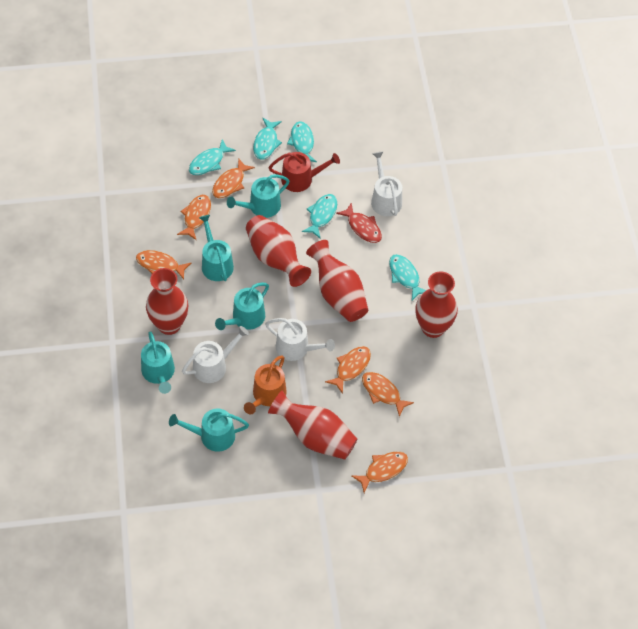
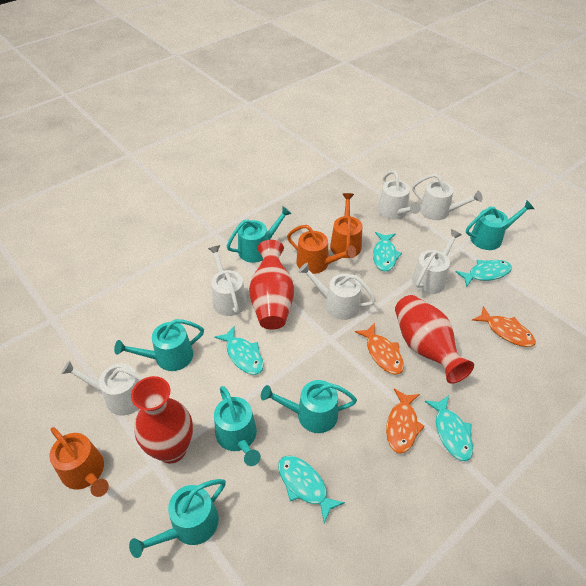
orange fish: [136,250,191,279] [177,195,211,240] [212,158,255,198] [325,346,371,394] [352,451,408,493] [362,372,414,417] = 6 -> [355,323,404,375] [386,389,425,453] [472,306,536,347] = 3
orange watering can: [244,355,287,414] = 1 -> [49,427,109,497] [287,225,356,274] [330,193,362,258] = 3
red fish: [336,202,382,243] = 1 -> none = 0
red vase: [146,268,188,335] [246,215,311,287] [268,390,358,459] [306,240,368,322] [415,271,458,338] = 5 -> [131,376,193,464] [249,240,294,330] [395,295,474,384] = 3
red watering can: [269,152,340,192] = 1 -> none = 0
turquoise watering can: [141,331,175,394] [169,408,249,452] [199,215,234,281] [215,283,269,330] [227,174,290,218] = 5 -> [114,319,204,371] [129,479,226,558] [214,386,261,466] [227,206,292,263] [261,380,357,433] [466,201,534,250] = 6
white watering can: [182,326,249,383] [265,318,335,361] [371,152,402,216] = 3 -> [61,360,144,416] [208,245,247,316] [299,263,376,320] [378,170,421,219] [412,174,482,220] [412,229,462,294] = 6

